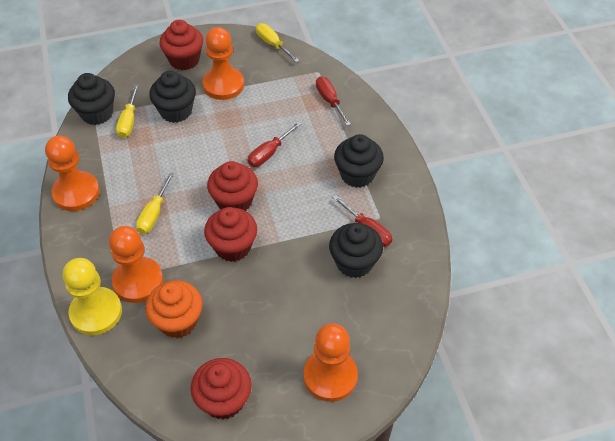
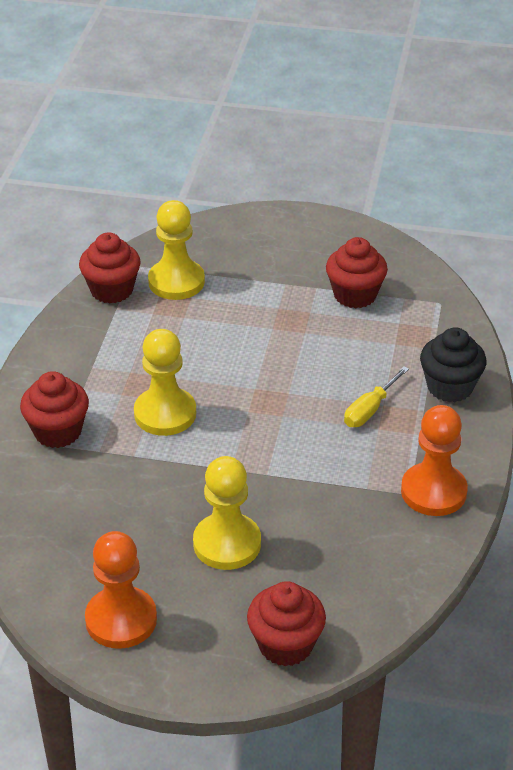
black cupcake: [68,73,115,125] [149,71,196,123] [329,223,383,278] [334,134,384,188] = 4 -> [420,327,487,402] = 1
orange cupcake: [145,280,203,338] = 1 -> none = 0
orange pawn: [45,136,100,211] [109,226,163,303] [202,27,244,100] [303,323,358,402] = 4 -> [85,531,157,649] [401,405,468,516] = 2
red screwdriver: [248,122,301,167] [316,77,351,126] [333,195,392,247] = 3 -> none = 0
yellow pawn: [63,258,122,335] = 1 -> [134,329,196,436] [148,200,205,300] [193,456,261,570] = 3
yellow screwdriver: [116,84,139,138] [136,172,174,234] [256,23,299,62] = 3 -> [344,366,409,427] = 1

